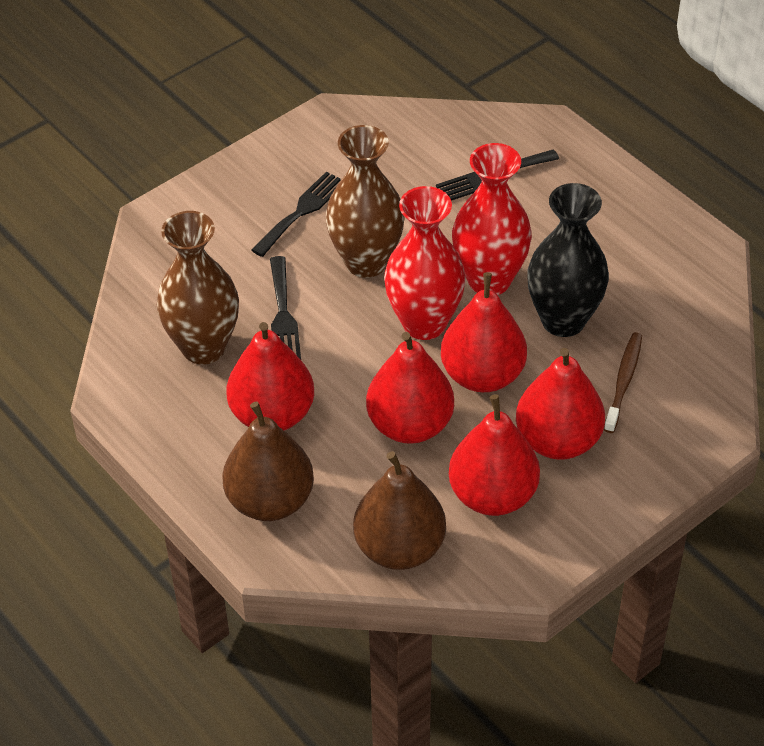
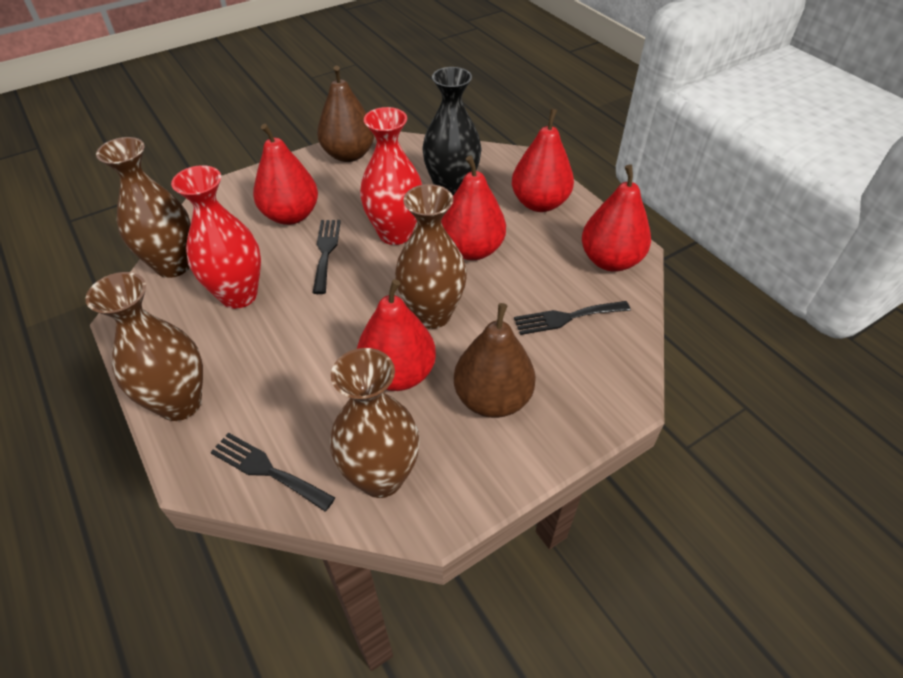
brown toothbrush: [604,332,642,433] = 1 -> none = 0
brown vase: [157,211,239,365] [326,125,405,278] = 2 -> [85,272,203,421] [96,137,191,278] [330,348,420,498] [395,184,467,329] = 4

